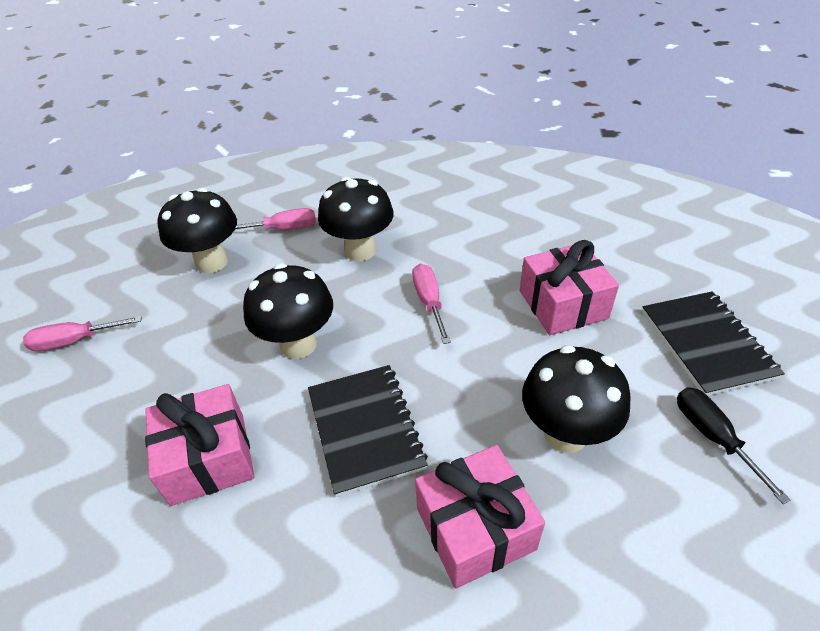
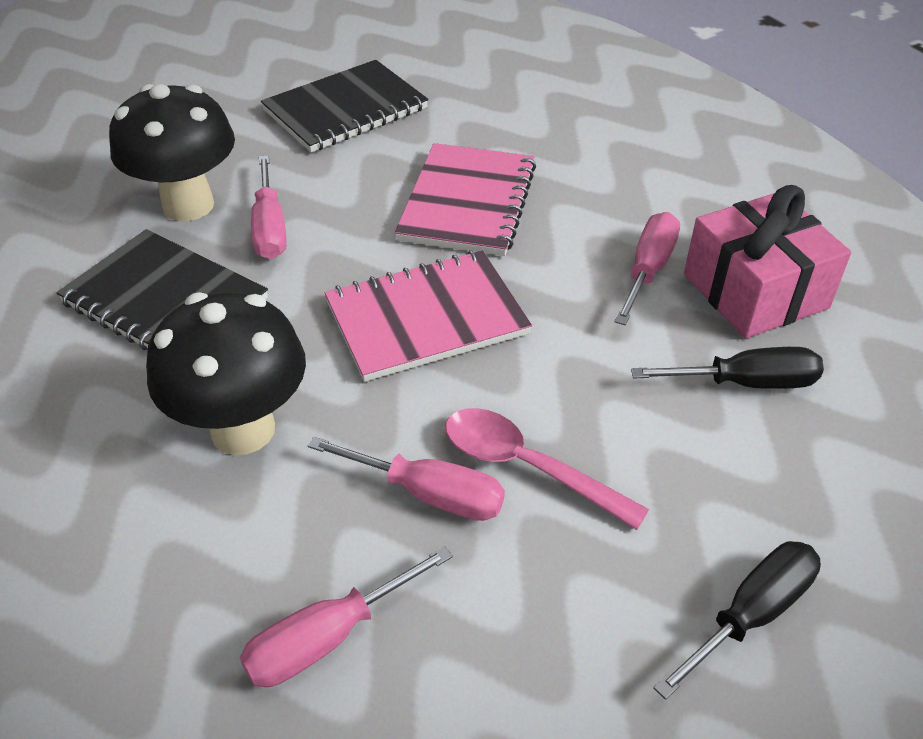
black mushroom: [157,188,237,273] [243,263,333,359] [318,177,394,261] [522,345,631,453] = 4 -> [109,84,235,221] [146,292,306,455] = 2
black screwdriver: [677,387,791,504] = 1 -> [631,347,824,389] [653,541,821,700] = 2
pink gift: [145,384,255,506] [415,445,545,589] [520,240,619,335] = 3 -> [684,185,851,339] = 1
pink notebook: none = 0 -> [325,250,532,382] [395,143,536,256] = 2
pink screwdriver: [23,316,142,351] [235,208,316,230] [412,264,451,344] = 3 -> [240,546,453,687] [251,155,286,259] [308,437,505,521] [614,212,680,325] = 4
pink spoon: none = 0 -> [445,408,649,530] = 1

